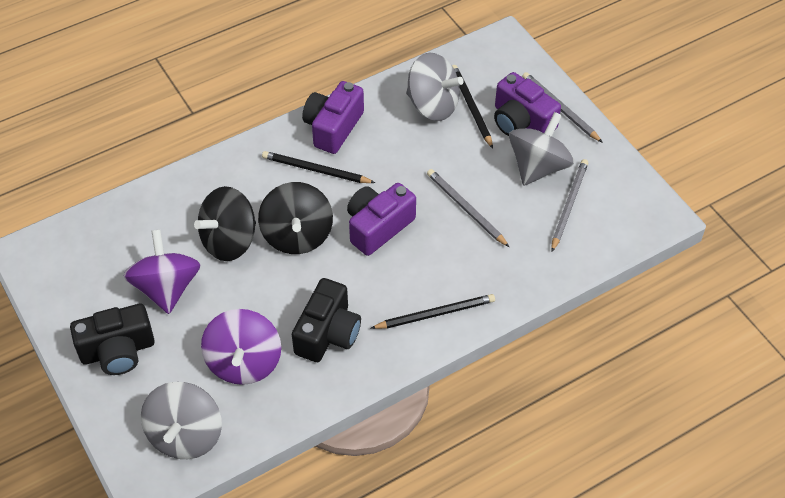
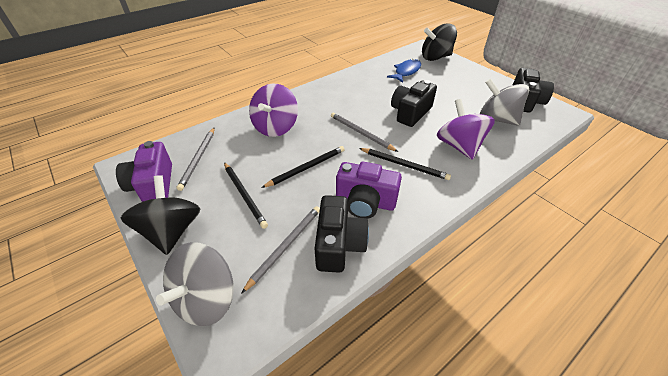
black camera: [70,304,155,375] [292,278,361,362] = 2 -> [315,195,369,273] [391,80,437,127] [513,68,554,113] = 3
blue fish: none = 0 -> [387,59,421,83] = 1
grey spinning top: [141,382,222,459] [406,53,464,121] [509,112,574,186] = 3 -> [156,242,234,326] [480,78,529,126] = 2
purple camera: [302,81,364,154] [347,183,416,256] [494,72,561,136] = 3 -> [116,141,172,202] [336,162,402,219] = 2

